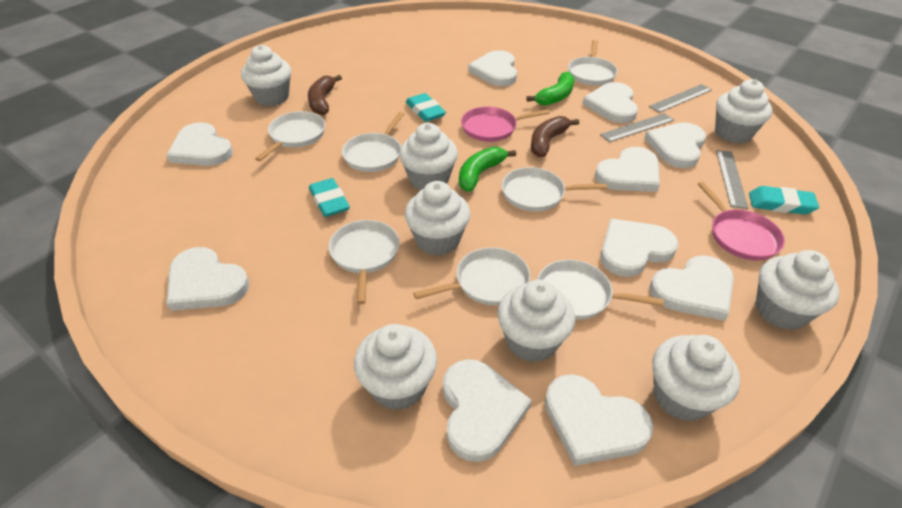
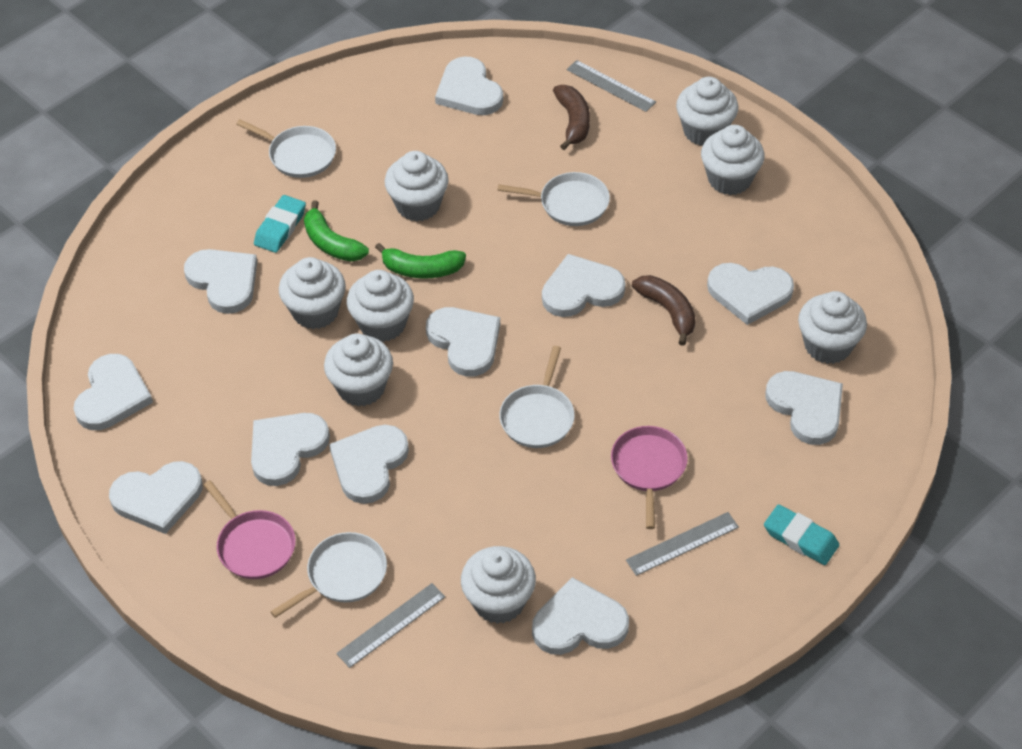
turquoise eraser: [309,178,350,217] [406,93,446,122] [749,186,819,215] = 3 -> [254,195,306,253] [764,504,839,565] = 2
white heart: [166,122,233,166] [166,247,249,311] [443,359,532,462] [468,50,517,86] [545,374,653,466] [582,82,638,123] [595,147,660,192] [600,219,679,277] [644,122,706,168] [650,255,734,321] = 10 -> [73,354,153,430] [109,461,203,534] [184,249,257,314] [251,413,330,486] [329,425,409,504] [426,307,500,377] [435,57,503,115] [532,577,629,655] [542,254,625,317] [707,263,794,325] [766,371,843,445] = 11
white pan: [255,111,325,161] [329,220,399,304] [342,112,404,172] [413,247,530,305] [502,167,607,212] [537,260,664,320] [568,40,618,85] = 7 -> [236,119,336,178] [270,532,387,618] [497,172,610,226] [499,346,575,448] = 4

